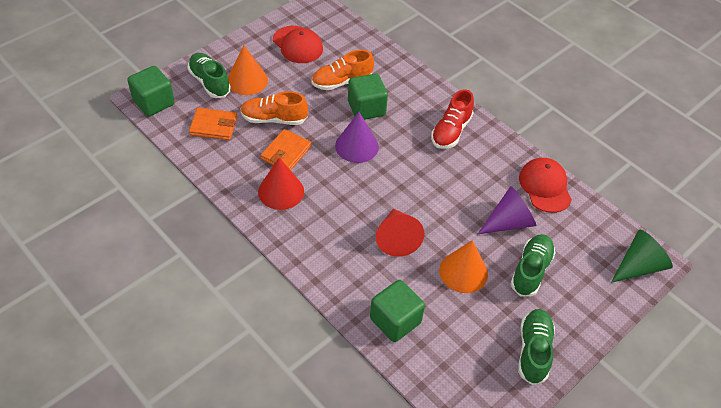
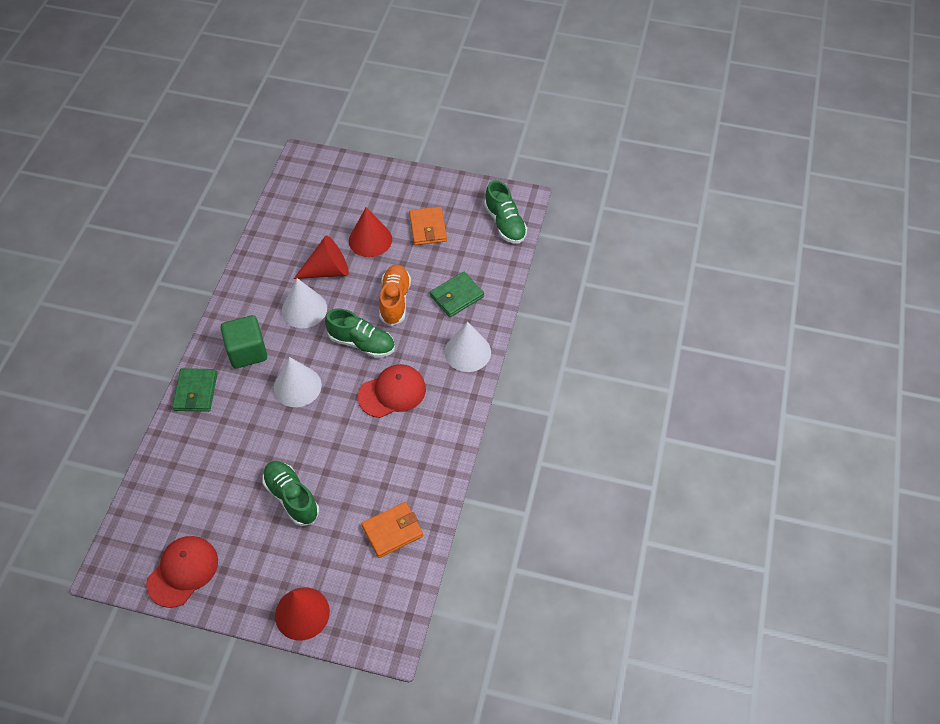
green cone: [611,230,673,283] = 1 -> none = 0
green cube: [127,66,175,116] [348,73,388,120] [370,280,425,342] = 3 -> [221,315,267,368] = 1
green wallet: none = 0 -> [172,368,217,412] [430,272,484,317] = 2
orange cone: [228,45,268,95] [439,240,488,293] = 2 -> none = 0
orange shoe: [240,91,308,125] [312,50,374,90] = 2 -> [379,264,411,326] = 1
purple cone: [335,112,379,163] [478,186,536,234] = 2 -> none = 0
red cone: [258,158,304,210] [376,209,424,257] = 2 -> [275,587,330,640] [294,235,349,279] [349,207,392,257] = 3
red shoe: [431,89,474,149] = 1 -> none = 0
white cone: none = 0 -> [274,357,322,407] [282,278,327,328] [444,322,491,372] = 3

